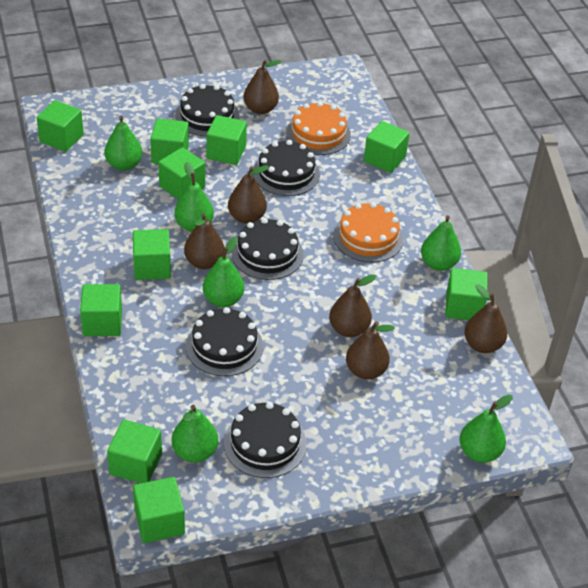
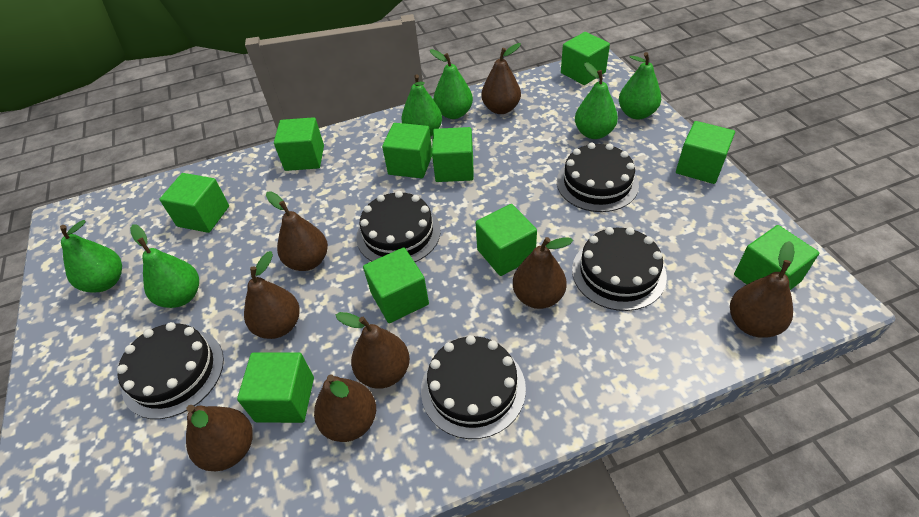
brown pear: [184,213,224,269] [228,165,269,224] [244,59,281,114] [329,274,376,337] [346,321,395,379] [464,284,507,353] = 6 -> [186,405,253,471] [244,251,300,339] [266,192,328,271] [314,374,376,442] [336,312,410,389] [481,43,521,114] [513,237,573,309] [730,241,795,338] = 8
orange cake: [286,101,351,155] [333,202,404,263] = 2 -> none = 0

